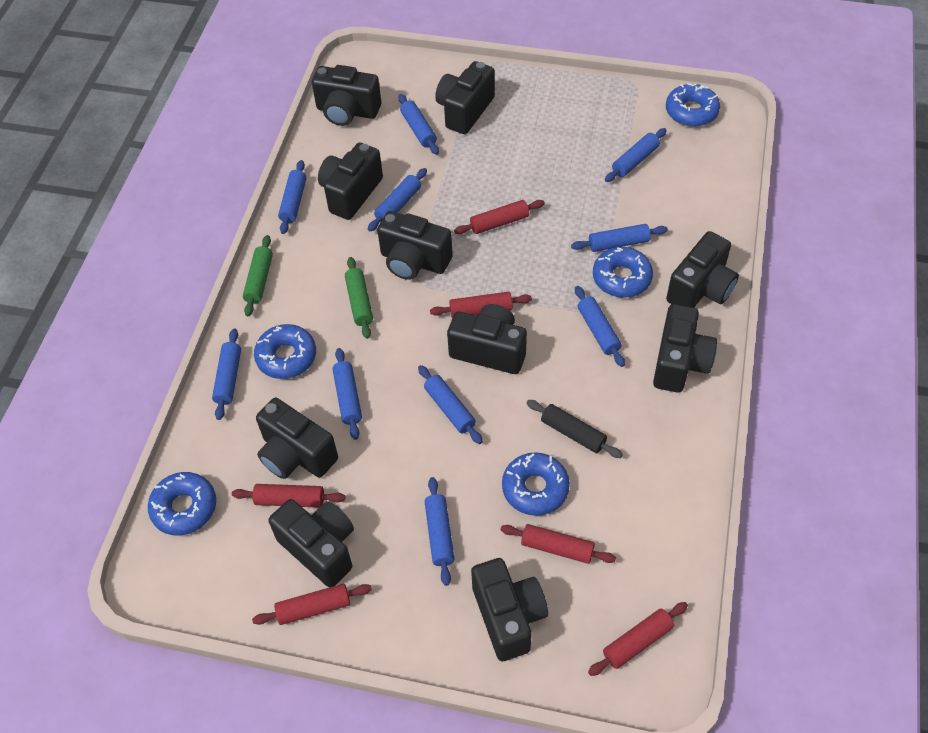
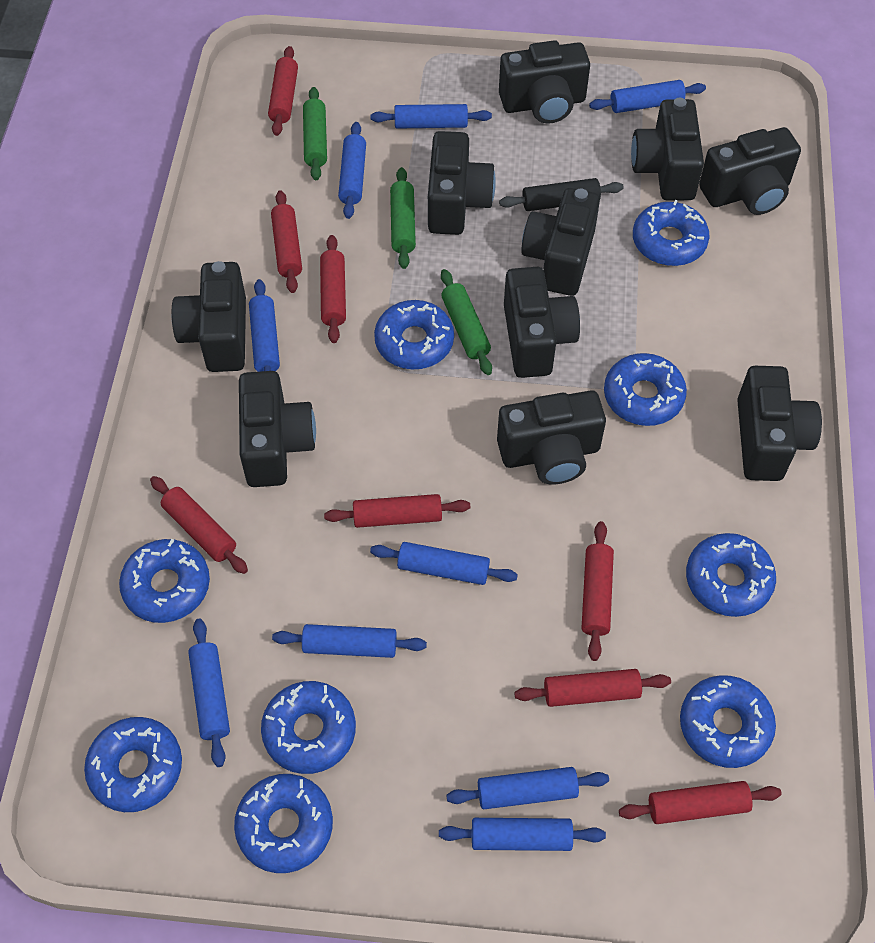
blue donut: [148,472,216,535] [254,324,316,379] [502,452,570,516] [593,247,653,298] [666,83,720,127] = 5 -> [84,717,182,812] [119,539,210,623] [234,774,333,873] [261,681,356,774] [374,300,454,369] [604,353,687,426] [633,200,710,266] [680,675,776,768] [686,533,776,617] = 9
blue rolling pin: [212,328,241,420] [278,160,306,234] [333,348,362,440] [368,168,427,231] [398,94,439,155] [418,365,483,444] [425,477,454,586] [571,224,668,252] [575,286,625,367] [605,128,667,182] = 10 -> [188,619,230,767] [249,279,280,372] [272,624,427,658] [338,122,366,219] [370,104,492,129] [370,542,518,585] [439,818,606,851] [446,767,609,809] [589,80,706,113] = 9
green rolling pin: [243,235,273,317] [345,257,373,339] = 2 -> [303,87,327,180] [390,167,416,269] [441,269,492,375] = 3
red rolling pin: [232,484,345,508] [252,584,372,625] [430,292,532,318] [454,200,545,234] [501,524,616,564] [588,602,688,676] = 6 -> [150,476,248,574] [268,46,298,136] [271,190,302,293] [320,235,346,343] [324,494,470,528] [514,669,671,707] [581,521,614,661] [619,781,782,824] = 8

